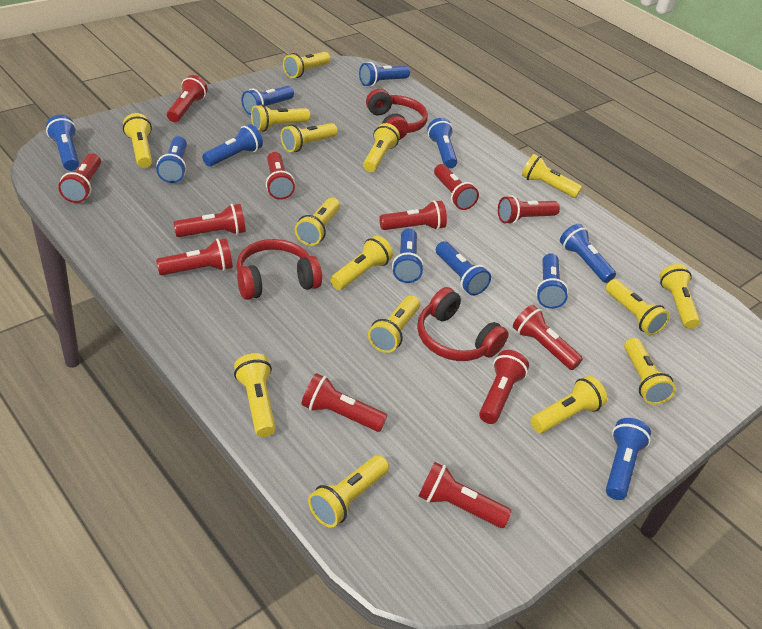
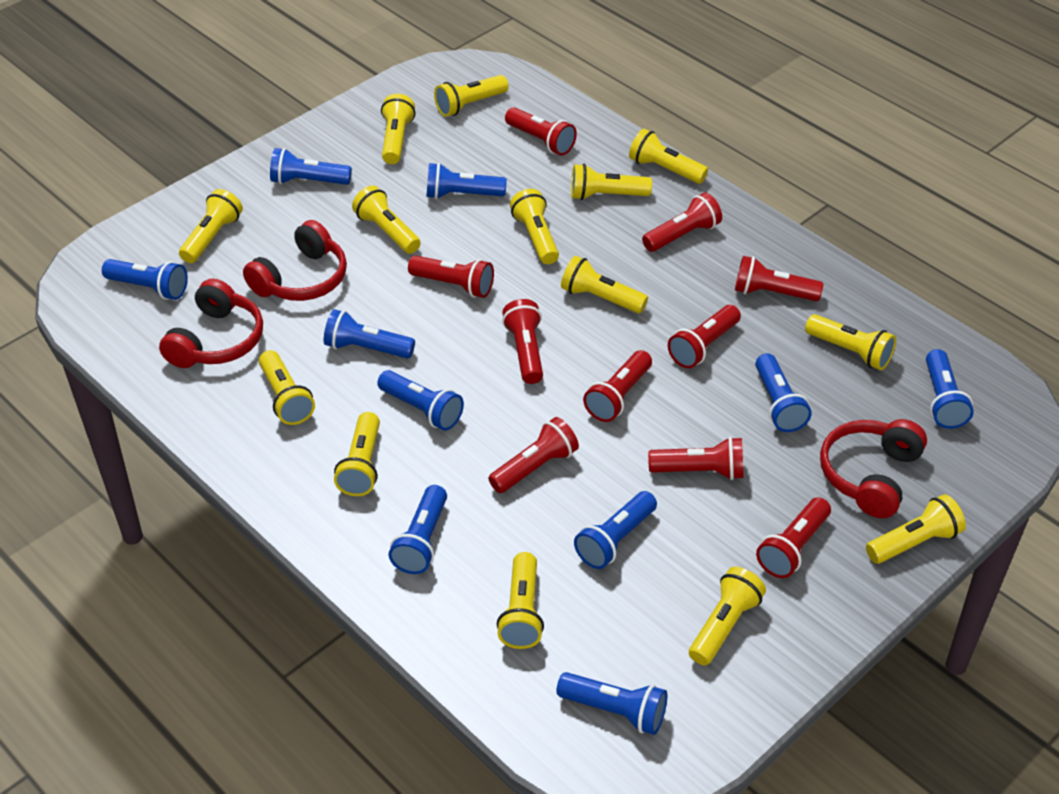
blue flashlight: [46,115,79,171] [156,136,187,183] [202,124,263,167] [241,86,294,115] [359,62,410,87] [392,228,424,283] [428,118,457,169] [436,241,491,295] [536,253,569,309] [560,224,616,283] [606,418,651,500] = 11 -> [102,259,188,300] [270,148,352,185] [324,309,415,358] [377,370,464,431] [388,485,447,574] [426,163,507,199] [556,672,667,735] [574,491,657,569] [755,353,812,432] [926,349,974,429] = 10
red flashlight: [58,153,101,203] [156,238,233,275] [167,75,208,122] [173,204,246,237] [266,152,295,200] [301,373,387,432] [379,200,447,230] [419,462,512,528] [434,164,479,210] [479,350,529,424] [498,195,560,224] [513,305,583,370] = 12 -> [408,255,494,298] [488,417,579,493] [502,299,543,384] [505,107,577,155] [583,350,652,422] [642,192,722,252] [648,437,743,480] [668,305,741,368] [735,256,823,301] [756,497,831,578] = 10
yellow flashlight: [123,113,152,168] [234,353,276,437] [251,104,310,132] [281,123,338,152] [283,52,330,78] [295,198,340,246] [308,455,389,528] [330,236,393,290] [363,123,400,172] [368,295,420,353] [522,154,582,198] [531,376,607,433] [606,279,670,336] [624,338,676,405] [659,264,700,329] = 15 -> [179,189,243,263] [259,350,315,425] [334,412,380,496] [352,186,421,254] [381,94,415,164] [434,75,509,117] [497,552,544,649] [510,189,559,264] [561,256,648,313] [571,164,652,200] [629,129,708,184] [689,567,766,665] [805,314,896,370] [866,494,966,564] = 14

